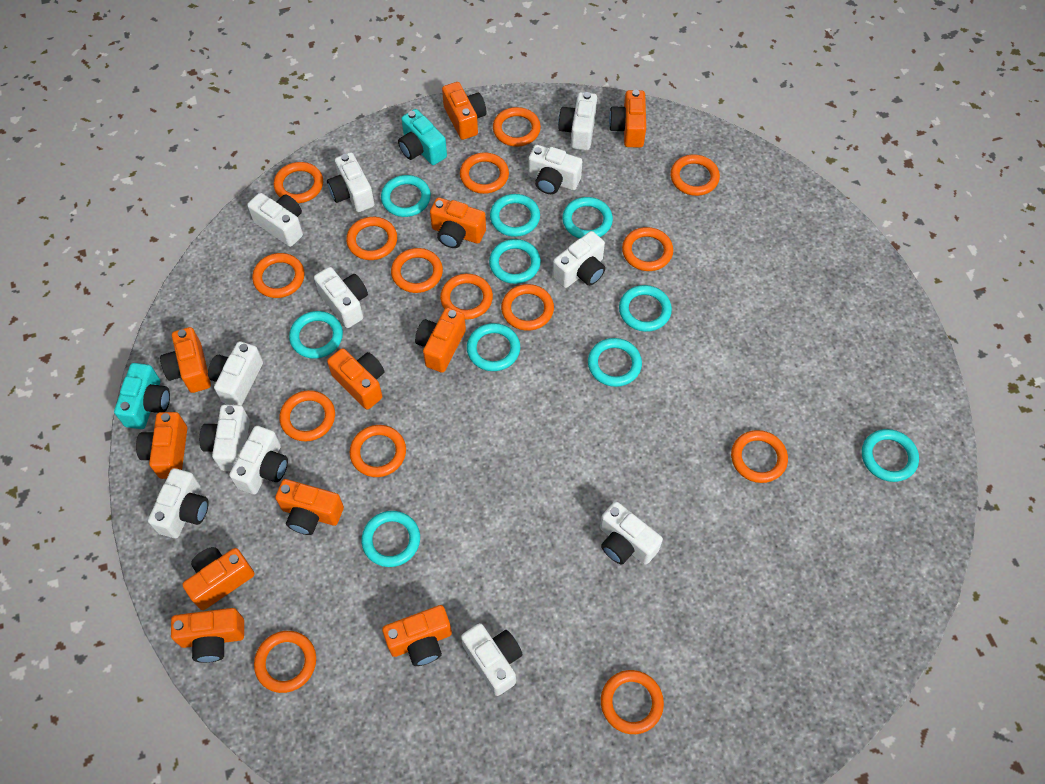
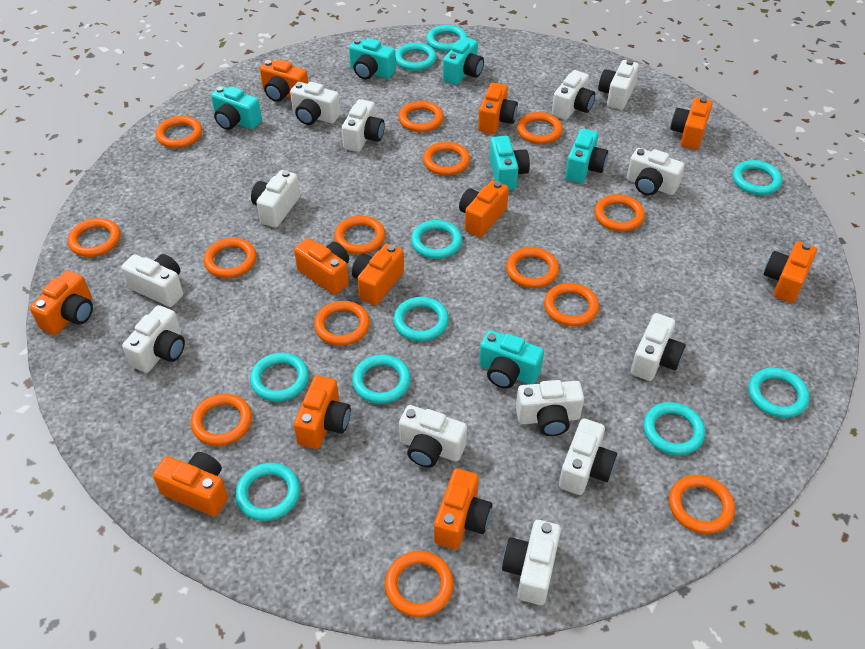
orange ring: [252,253,305,298] [254,631,316,693] [274,162,323,203] [279,390,335,441] [346,217,397,260] [350,425,406,477] [391,248,443,293] [440,274,493,320] [460,152,509,194] [493,107,541,147] [501,284,554,331] [601,670,664,734] [622,227,673,271] [670,154,720,196] [731,430,788,483] = 15 -> [68,218,121,257] [156,116,202,148] [191,394,252,446] [204,238,256,278] [314,301,370,346] [334,216,386,254] [385,551,454,617] [398,101,444,132] [423,142,470,176] [506,247,559,288] [517,112,563,144] [544,283,599,326] [594,194,645,232] [669,475,735,534] = 14
turquoise camera: [114,363,170,429] [398,109,447,165] = 2 -> [211,86,262,130] [349,38,396,80] [443,37,484,85] [479,330,544,389] [489,136,530,190] [565,129,608,183] = 6
white camera: [148,468,209,538] [199,405,250,471] [208,341,263,406] [229,426,288,494] [247,193,303,247] [314,267,368,328] [327,152,374,212] [461,623,523,696] [528,145,582,194] [553,231,605,288] [558,92,597,150] [600,501,663,565] = 12 -> [121,254,183,307] [122,305,185,373] [251,170,300,228] [290,82,341,125] [342,99,385,152] [399,405,467,468] [502,520,561,605] [516,380,584,436] [552,70,595,120] [559,418,617,495] [598,60,639,110] [627,148,684,196] [631,313,686,381] = 13

